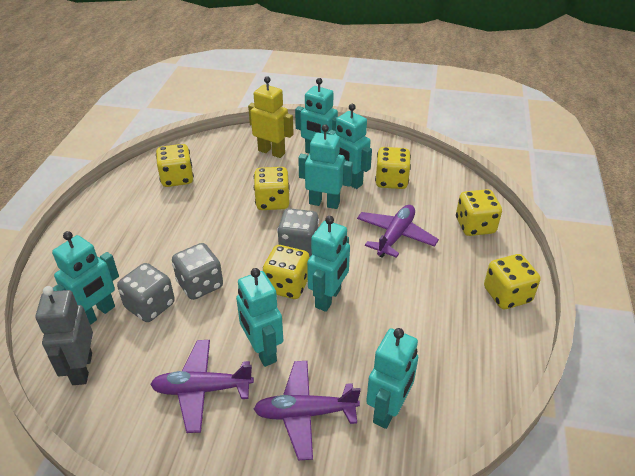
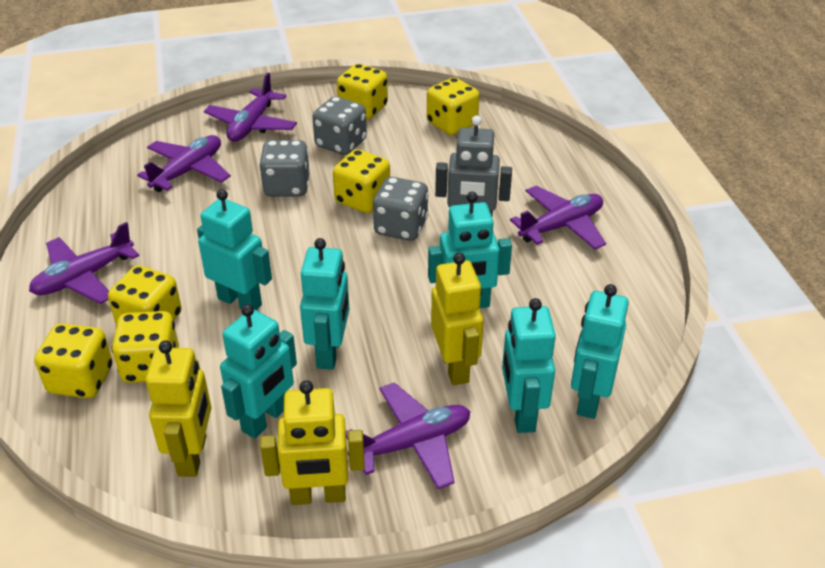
purple plane: [150,340,254,433] [254,361,361,460] [357,205,439,258] = 3 -> [29,222,139,304] [137,135,231,192] [204,73,297,142] [346,382,471,489] [510,186,606,250] = 5
turquoise robot: [52,231,119,325] [236,268,283,367] [295,78,338,154] [298,124,353,209] [307,216,350,312] [327,104,372,189] [366,328,418,429] = 7 -> [197,189,272,311] [220,304,297,439] [300,238,349,370] [428,192,512,308] [502,298,556,433] [571,284,629,419] = 6
yellow robot: [248,76,294,158] = 1 -> [146,340,211,477] [260,380,365,505] [431,253,484,385] = 3

